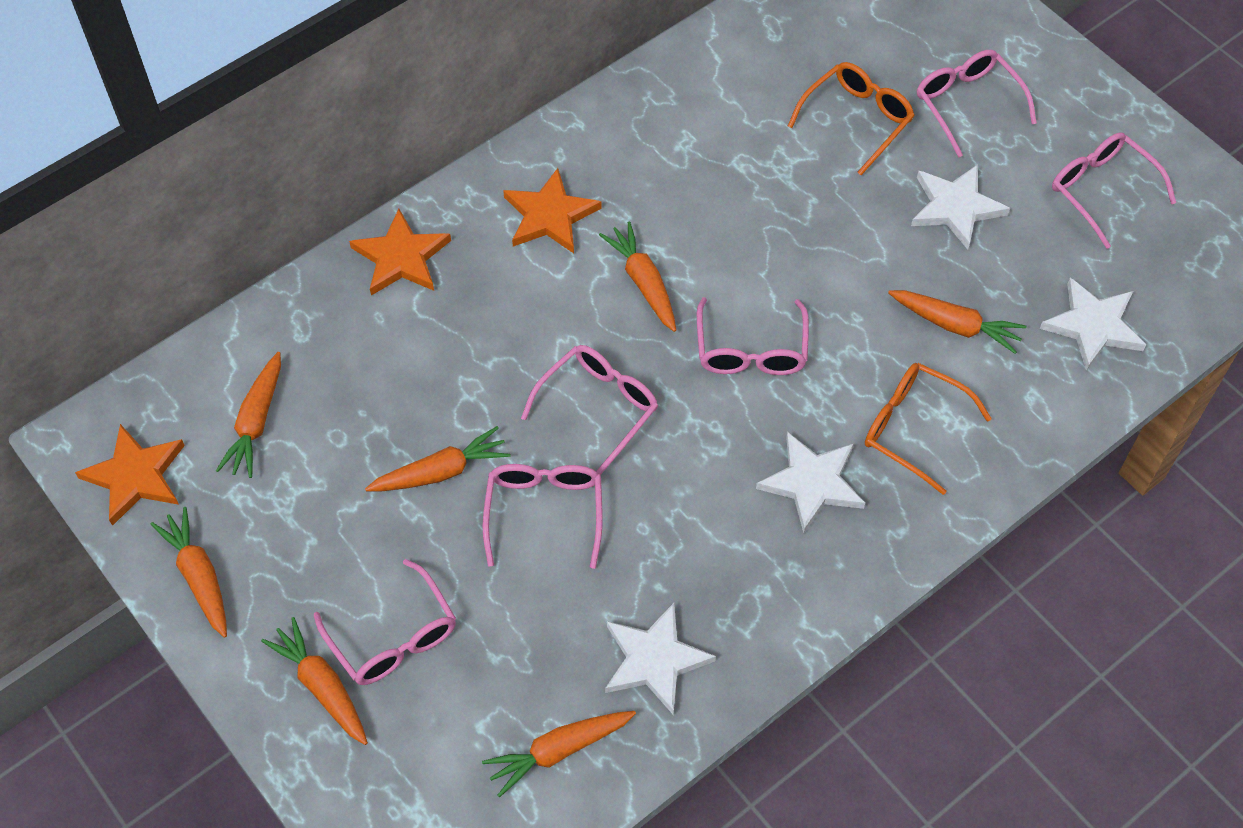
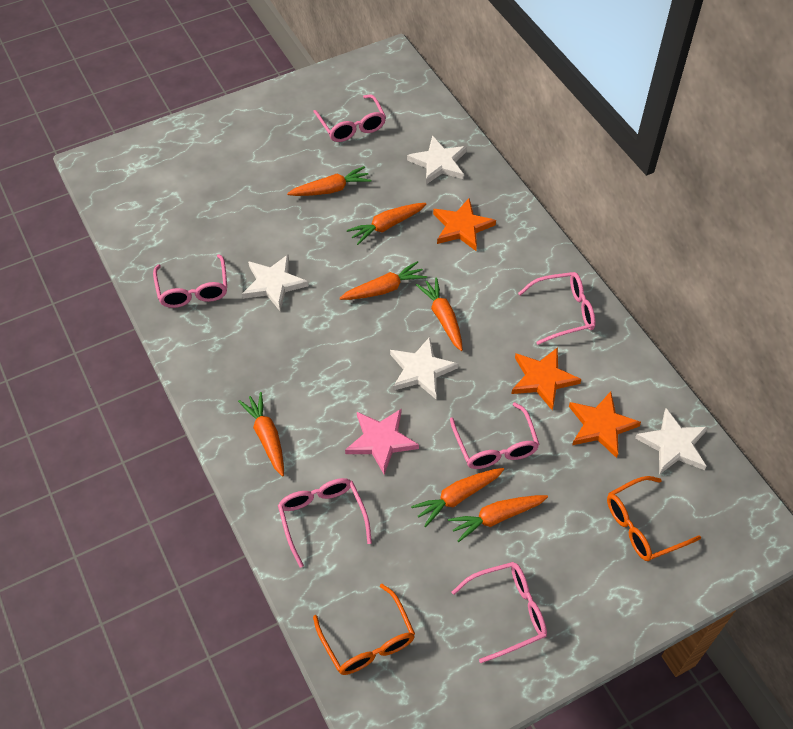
pink star: none = 0 -> [345,409,419,475] = 1

